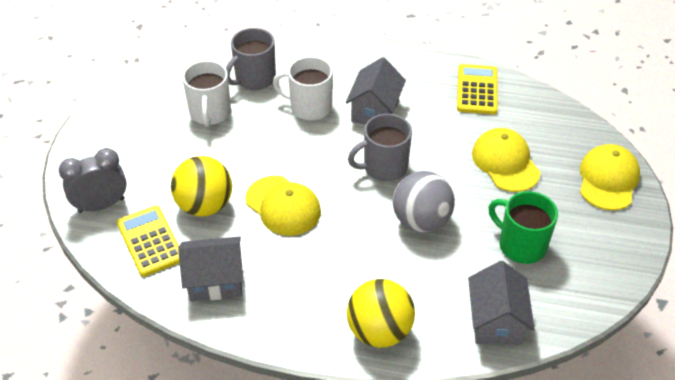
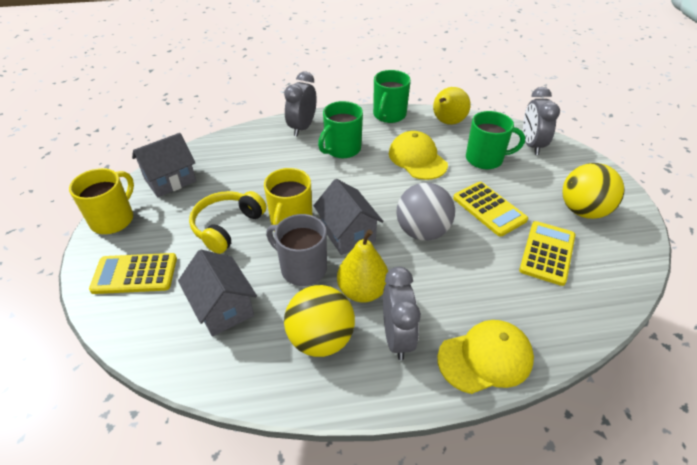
green mug: [489,191,558,264] = 1 -> [318,101,363,158] [373,70,411,123] [466,111,525,169] = 3
grey clock: [59,148,127,213] = 1 -> [284,72,317,136] [383,266,421,360] [523,87,560,155] = 3
grey mug: [226,28,276,90] [348,114,412,181] = 2 -> [266,214,327,286] = 1
white mug: [182,60,231,127] [273,56,333,120] = 2 -> none = 0
yellow calculator: [117,205,180,277] [457,64,498,114] = 2 -> [89,253,177,294] [453,182,528,237] [519,221,575,286] = 3
yellow cap: [245,176,321,236] [472,128,541,192] [580,144,640,211] = 3 -> [389,131,448,180] [437,320,534,394] = 2
yellow headphones: none = 0 -> [189,191,267,254] = 1
yellow mug: none = 0 -> [69,168,134,234] [264,168,312,232] = 2
yellow pear: none = 0 -> [337,230,388,303] [433,87,471,125] = 2

